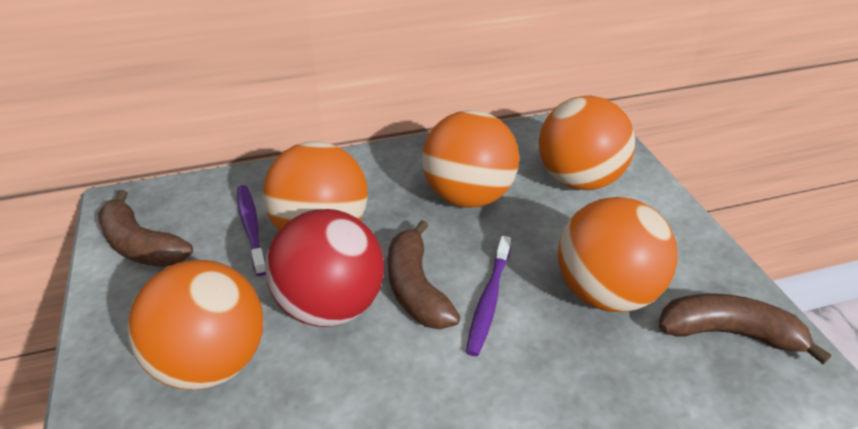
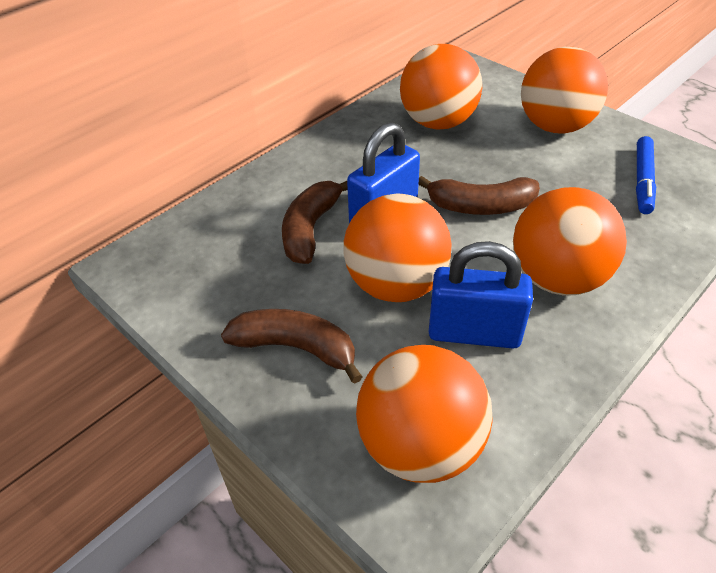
blue marker: none = 0 -> [636,136,656,214] = 1
blue padlock: none = 0 -> [347,122,420,223] [429,241,533,349] = 2
purple toothbrush: [237,185,266,276] [466,236,511,356] = 2 -> none = 0
red ball: [265,209,384,327] = 1 -> none = 0

